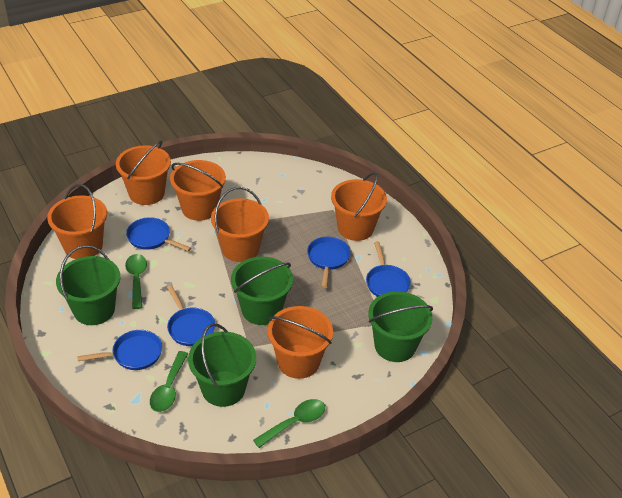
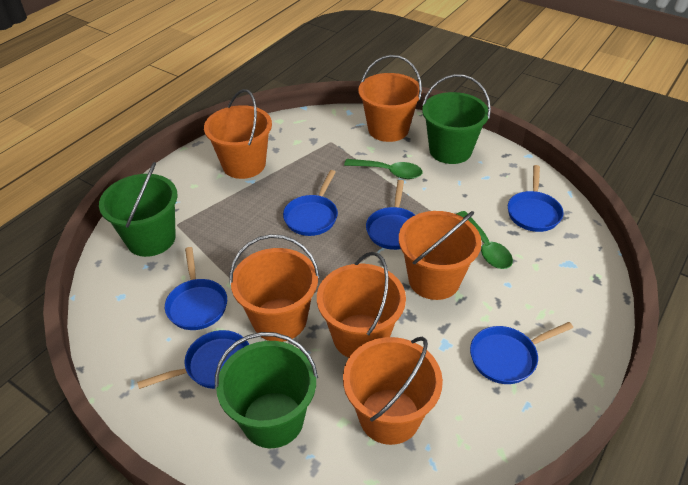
blue pan: [77,330,162,370] [126,217,191,251] [167,285,215,346] [307,237,351,288] [366,241,411,297] = 5 -> [137,330,250,389] [165,247,227,330] [283,170,338,236] [366,180,415,250] [470,322,573,384] [508,165,563,232] = 6
green bucket: [56,245,120,325] [188,323,256,407] [231,257,293,325] [368,291,433,362] = 4 -> [99,162,178,257] [215,332,318,448] [422,74,491,164] = 3
green spoon: [125,254,147,309] [150,351,188,412] [253,399,325,448] = 3 -> [344,159,422,179] [457,211,513,269] = 2

